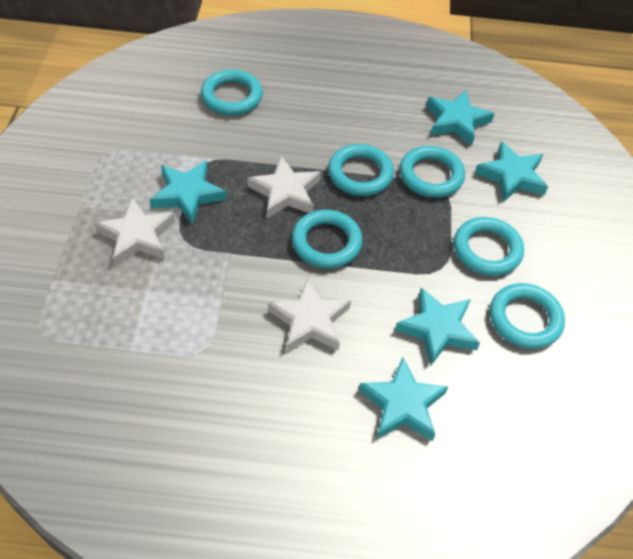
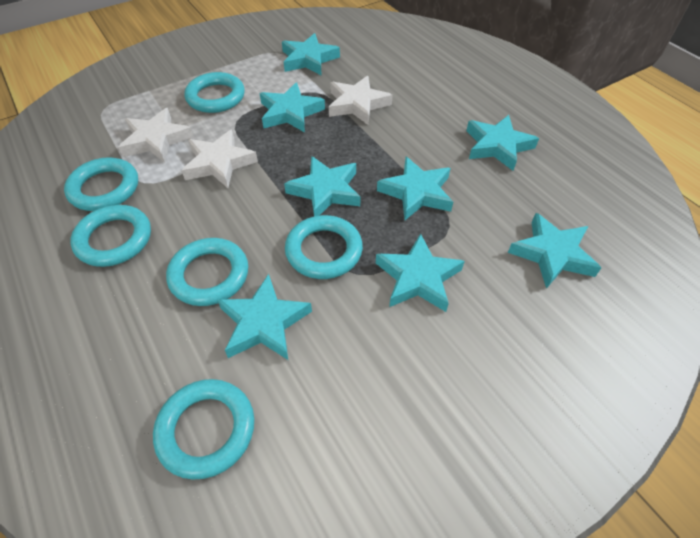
turquoise star: [149,160,227,224] [359,357,449,441] [395,288,480,366] [426,90,495,146] [475,141,548,202] = 5 -> [218,274,312,360] [260,82,325,133] [282,33,340,76] [284,156,360,216] [376,233,465,312] [377,157,453,220] [466,115,539,171] [508,213,601,289] = 8

